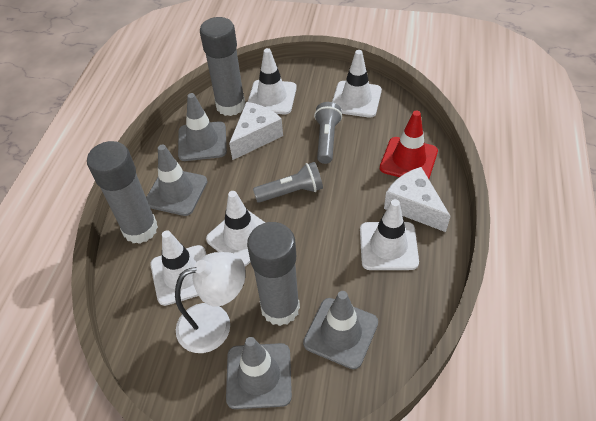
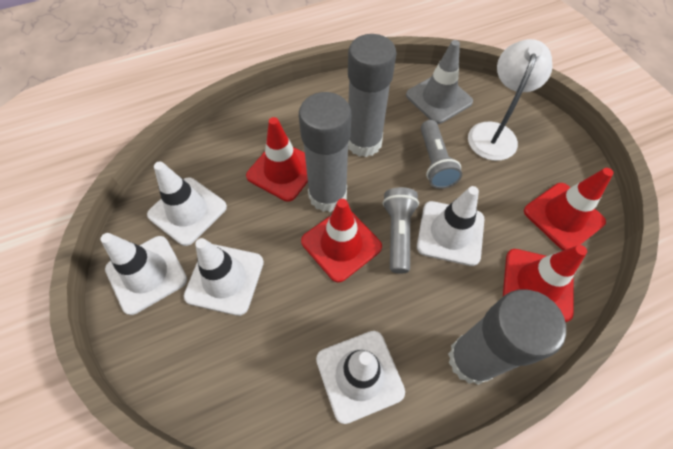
grey traffic cone: [146,145,208,216] [178,93,227,161] [226,337,292,409] [303,291,378,369] = 4 -> [406,40,473,124] = 1
red traffic cone: [380,111,438,179] = 1 -> [246,117,308,202] [301,199,382,283] [503,245,587,322] [524,168,614,251] = 4
white cheese: [229,102,283,160] [384,167,450,232] = 2 -> none = 0

